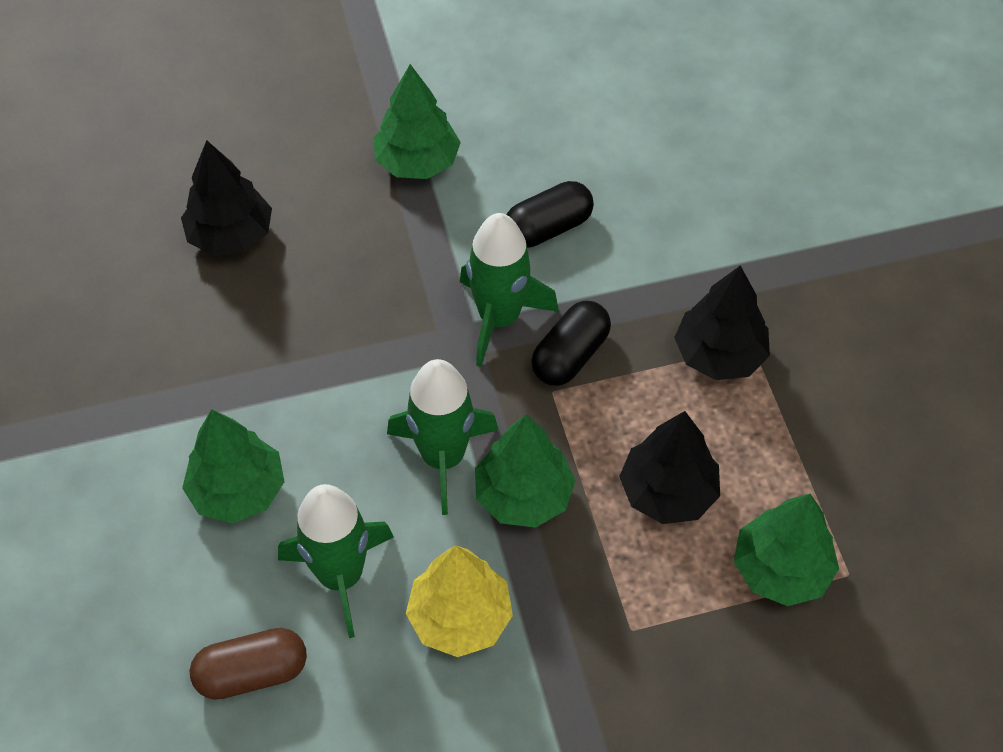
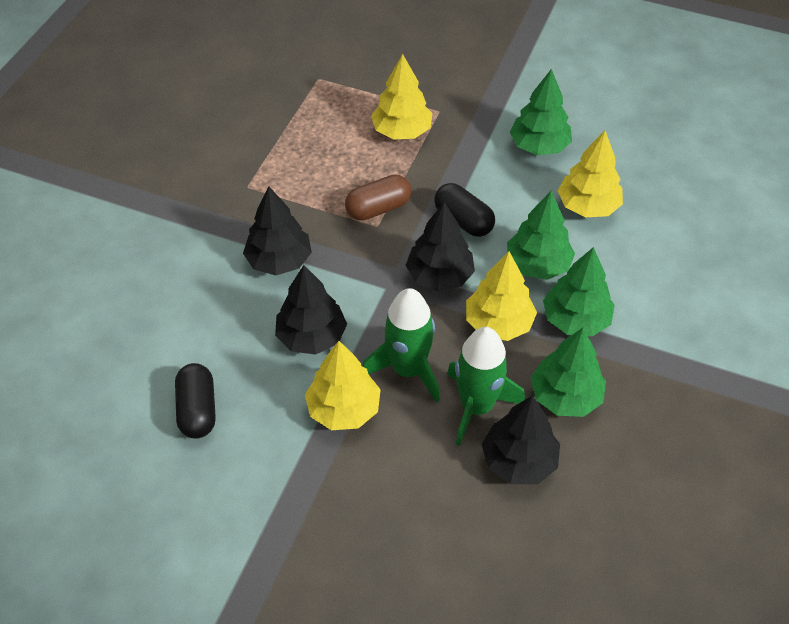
black tree: [181,140,272,256] [619,411,720,524] [674,265,770,380] = 3 -> [243,186,312,275] [275,265,347,355] [406,202,475,291] [482,395,560,484] = 4
green rocket: [278,484,394,638] [387,359,498,515] [460,213,559,367] = 3 -> [363,288,440,402] [447,327,525,446] = 2
yellow tree: [406,546,513,657] = 1 -> [305,341,381,430] [371,54,432,140] [466,251,537,341] [558,131,623,217] = 4

